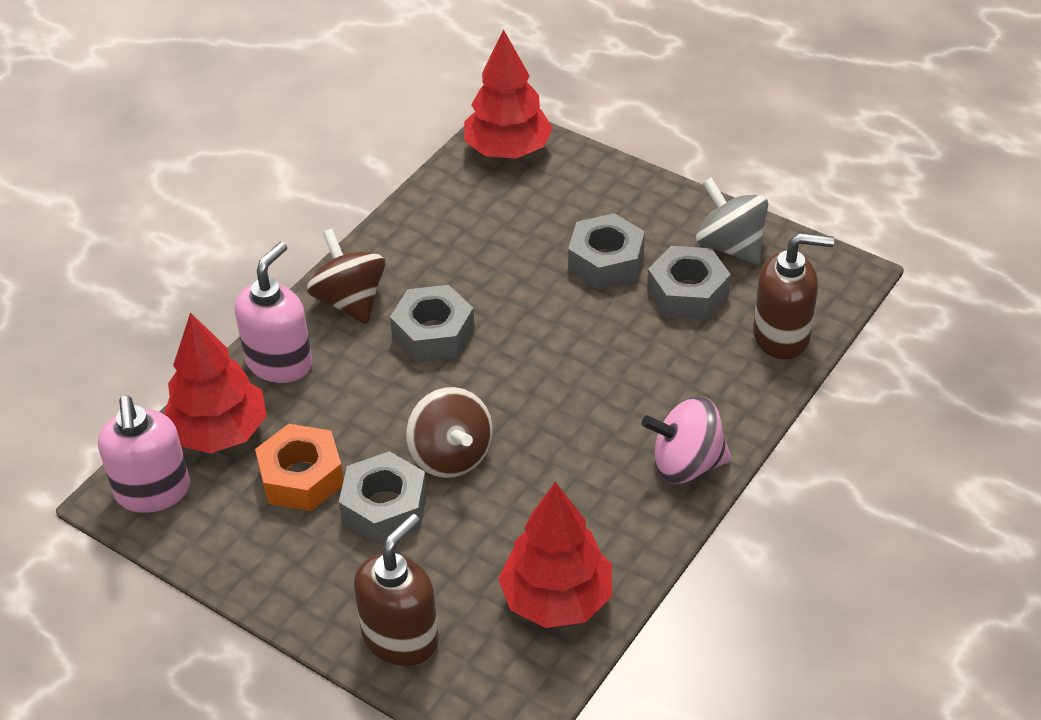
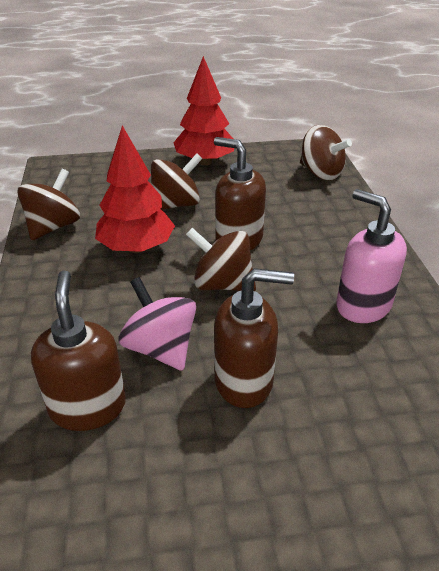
brown soap dispenser: [354,514,439,666] [753,233,834,359] = 2 -> [31,270,126,431] [214,137,266,251] [214,268,294,408] = 3
brown spinning top: [307,229,385,324] [406,387,493,478] = 2 -> [17,169,80,241] [151,153,202,210] [186,228,256,291] [300,125,352,180] = 4
grey nut: [339,451,427,544] [390,285,475,362] [568,213,645,289] [647,246,731,320] = 4 -> none = 0
grey spinning top: [696,177,768,265] = 1 -> none = 0
orange nut: [255,424,344,511] = 1 -> none = 0
pink soap dispenser: [98,396,190,513] [235,242,313,383] = 2 -> [336,189,407,323] = 1
red tree: [164,313,267,453] [464,29,553,159] [498,482,612,628] = 3 -> [95,125,175,253] [174,56,234,165] = 2

